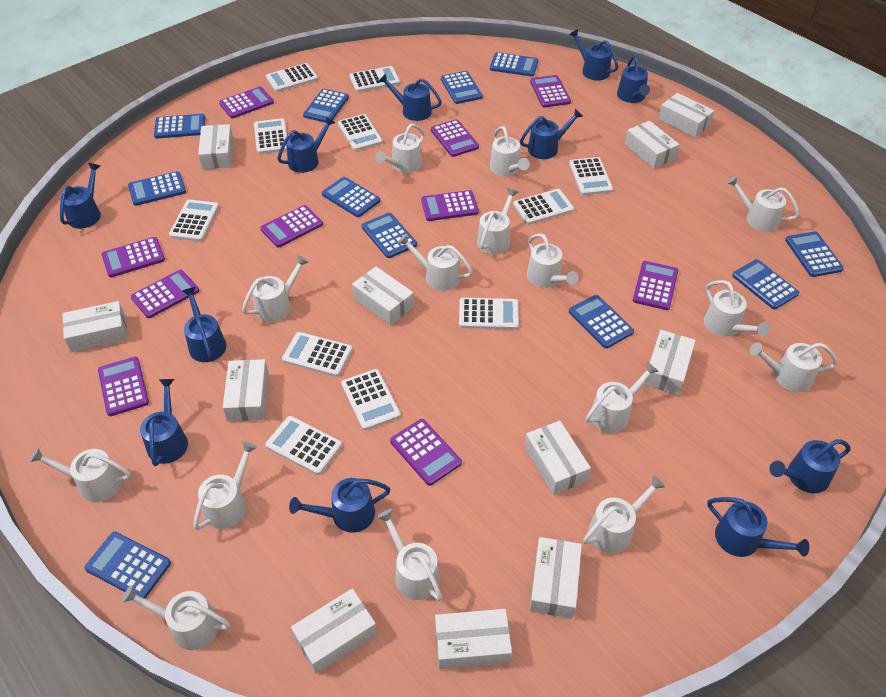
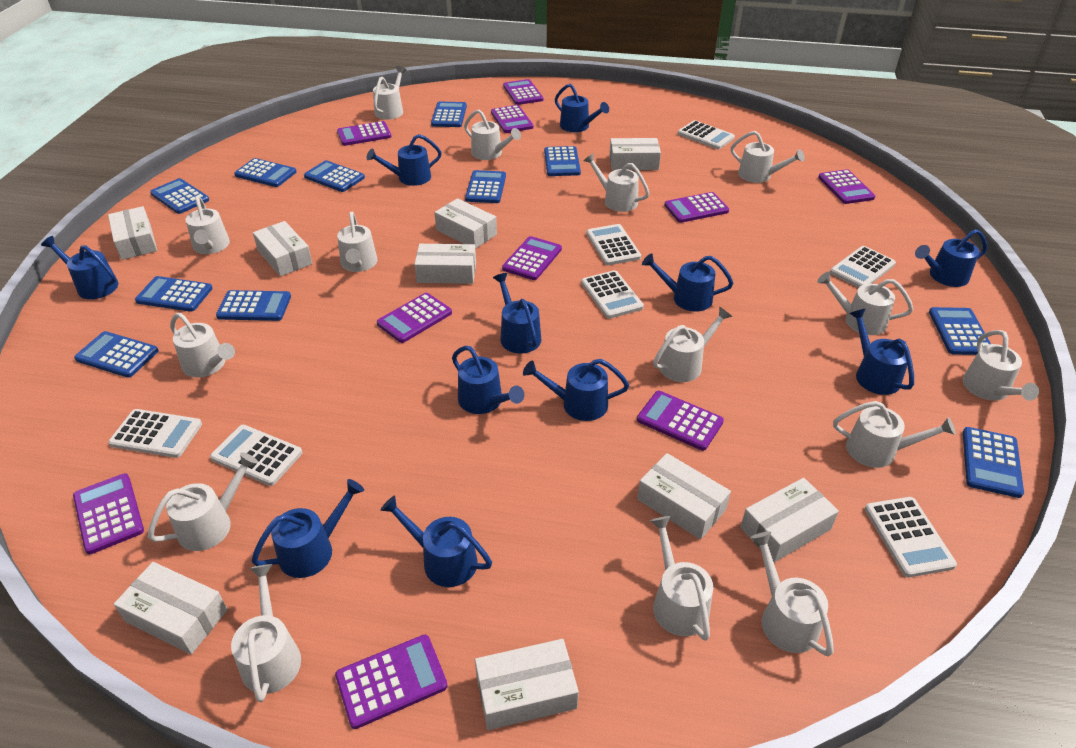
white box: [63,301,128,352] [198,124,233,169] [223,359,269,421] [291,588,377,674] [352,267,414,325] [435,609,512,670] [524,421,591,495] [529,537,582,618] [625,121,680,169] [643,330,696,395] [658,93,714,137] = 11 -> [108,206,157,260] [114,562,227,654] [253,221,312,276] [414,244,476,284] [434,198,497,249] [475,639,579,730] [609,138,661,170] [637,453,731,540] [740,478,839,562] = 9
white calculator: [169,199,219,241] [254,118,287,154] [265,416,342,475] [266,63,318,92] [282,332,352,377] [338,114,383,151] [341,369,401,430] [349,66,400,92] [459,298,519,330] [513,189,574,225] [569,157,613,195] = 11 -> [108,409,202,458] [210,425,302,486] [581,270,644,319] [586,224,641,265] [678,120,735,149] [830,246,896,288] [865,497,957,577] = 7

